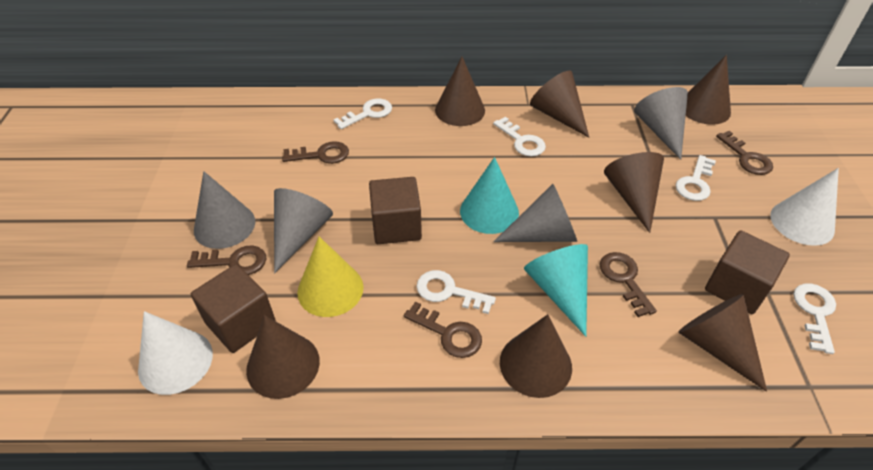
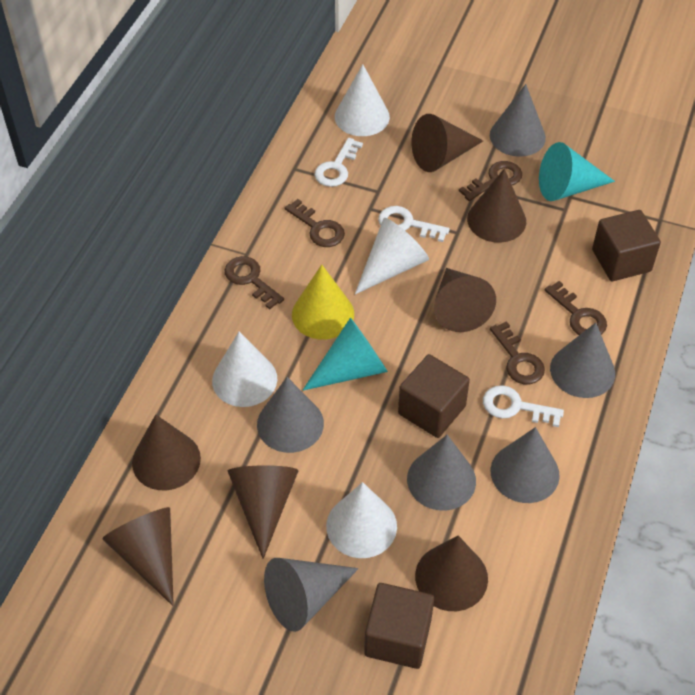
grey cone: [194,171,255,249] [274,188,333,273] [494,184,577,242] [634,87,688,160] = 4 -> [257,377,324,453] [264,558,359,632] [407,435,476,511] [490,84,546,157] [490,427,560,503] [550,322,615,398] = 6
white cone: [138,311,213,395] [770,168,839,246] = 2 -> [212,332,277,407] [326,482,397,558] [335,64,390,136] [355,218,429,294] = 4
white key: [334,99,392,129] [417,270,496,314] [493,117,546,157] [676,155,716,201] [794,283,836,354] = 5 -> [314,138,363,187] [378,206,450,242] [483,385,564,427] = 3

